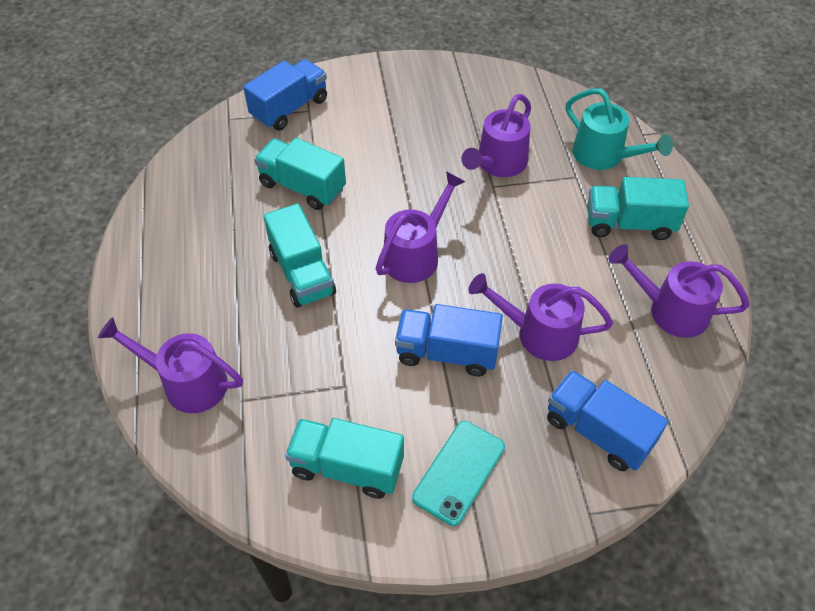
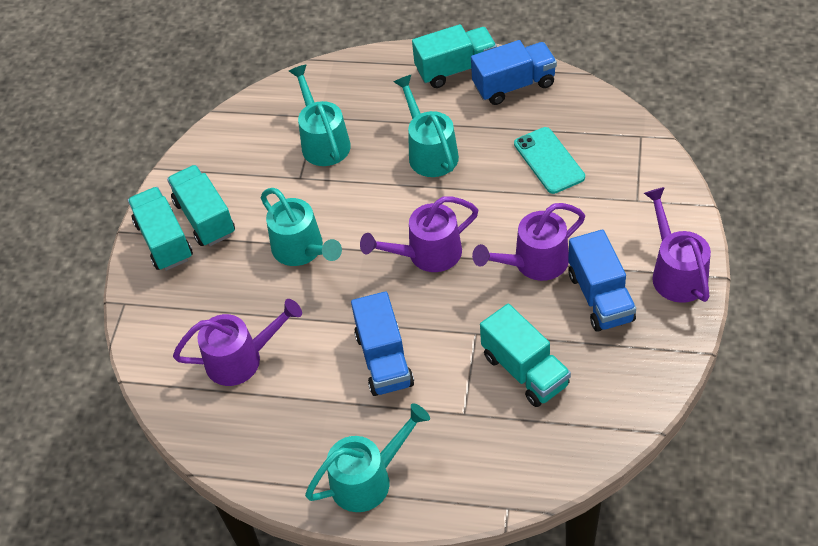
purple watering can: [98,317,243,413] [375,171,465,283] [462,94,531,177] [468,273,613,361] [608,244,749,338] = 5 -> [173,299,302,386] [360,196,478,272] [472,203,585,281] [644,187,711,303] = 4
turquoise watering can: [566,88,673,170] = 1 -> [261,188,342,266] [289,64,351,166] [305,403,430,512] [394,74,459,177] = 4

